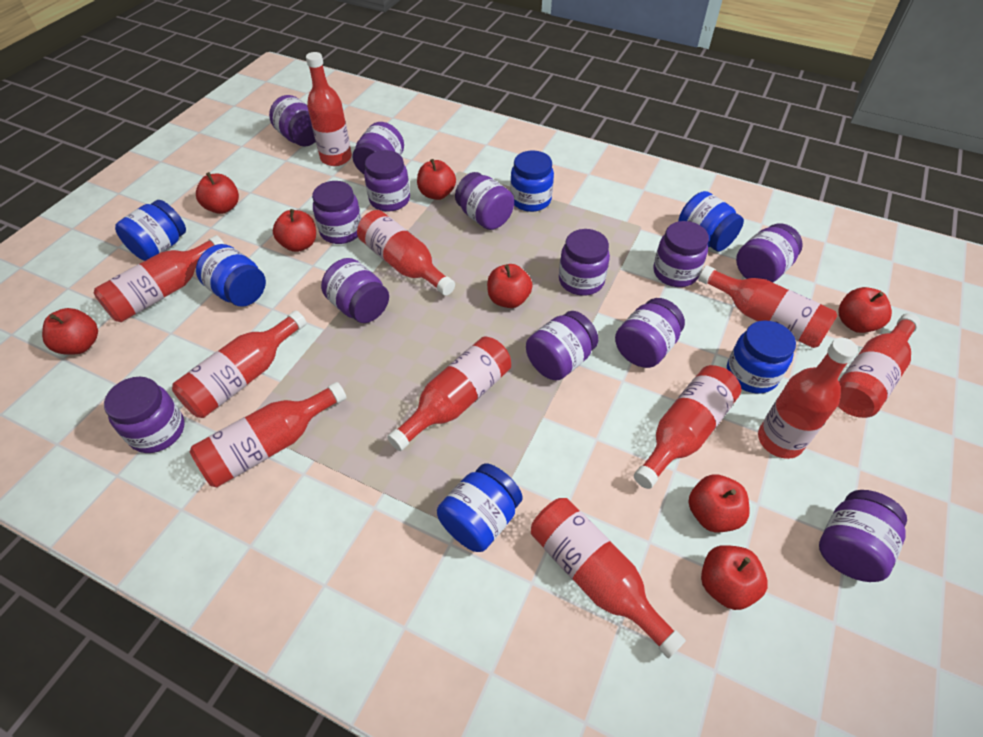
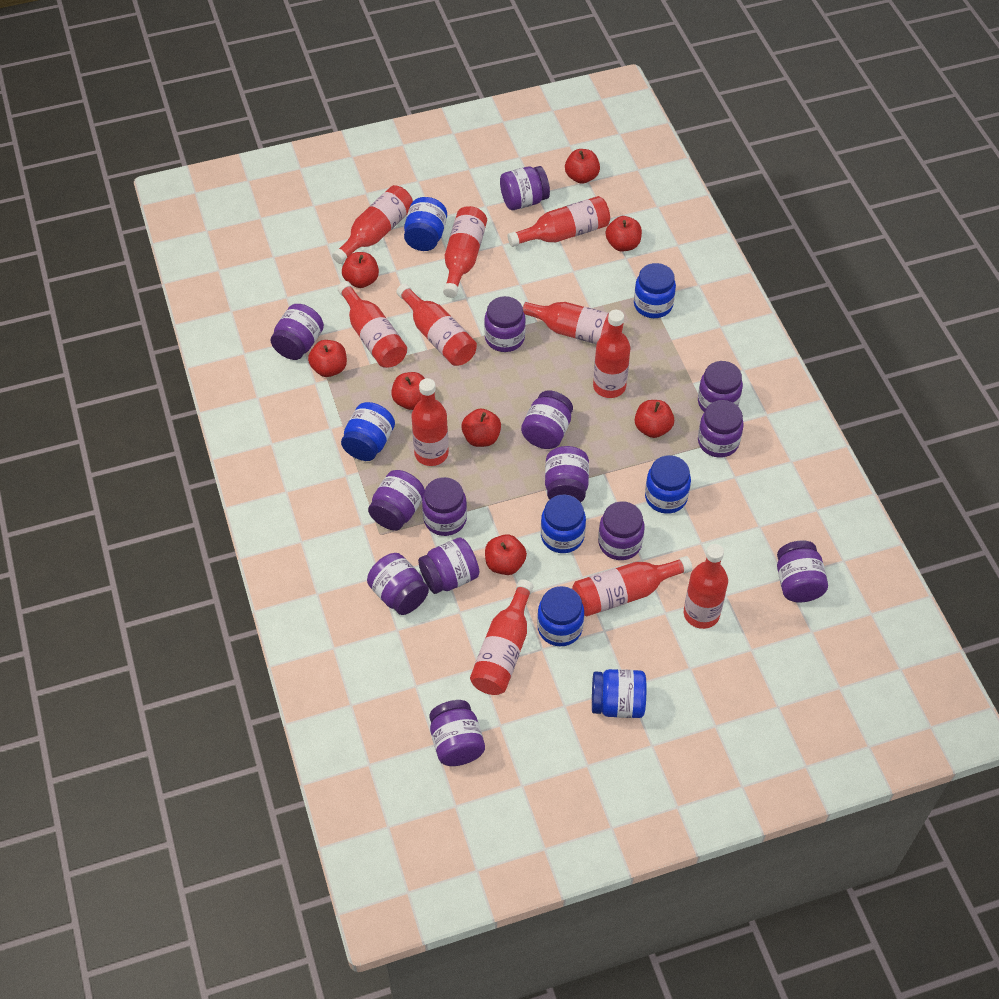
blue jar: [115,200,186,261] [196,244,266,307] [437,463,523,552] [510,150,554,212] [678,191,744,252] [727,320,796,394] = 6 -> [341,402,395,461] [404,197,447,251] [537,586,584,646] [541,494,586,553] [592,669,646,718] [634,263,676,318] [645,455,691,514] = 7
purple jar: [104,377,184,453] [269,95,316,147] [312,181,362,244] [321,258,389,323] [352,122,404,174] [364,150,410,212] [455,172,514,230] [526,311,598,381] [559,229,610,296] [615,298,685,368] [653,221,709,287] [736,224,803,283] [819,490,907,582] = 13 -> [270,304,324,360] [367,553,429,615] [368,470,425,531] [418,538,479,594] [422,477,467,536] [429,700,485,766] [484,296,526,352] [500,166,550,210] [521,390,573,449] [545,446,589,502] [598,501,645,560] [698,361,743,412] [698,400,744,458] [777,540,828,602] = 14

